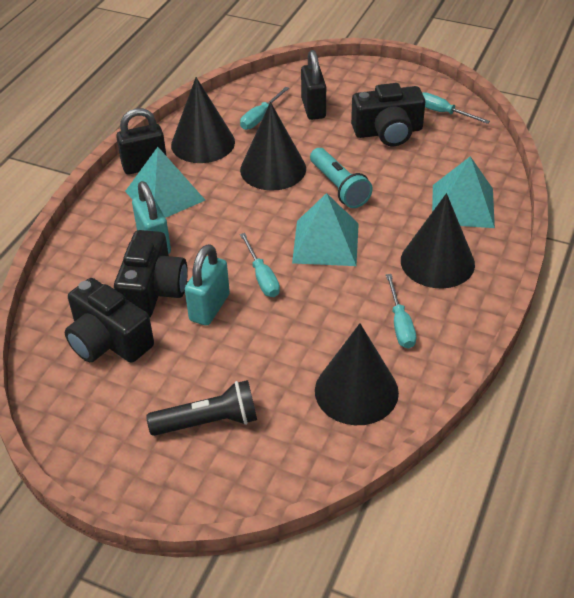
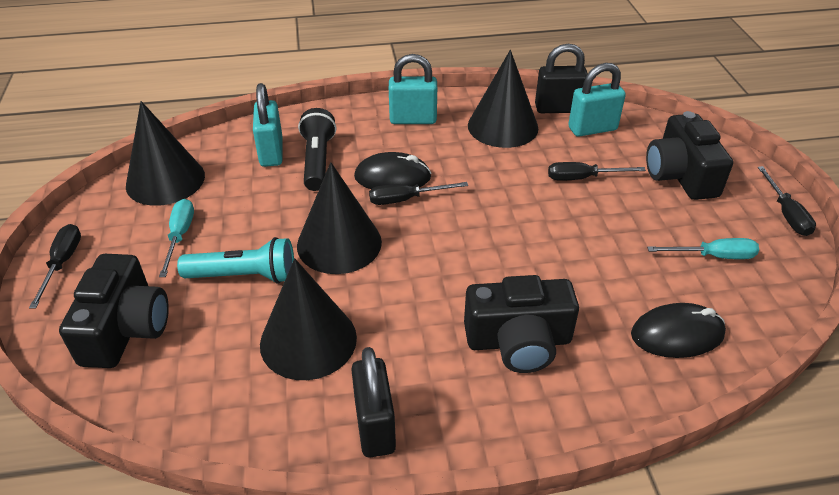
black mouse: none = 0 -> [354,152,431,189] [631,303,726,358] = 2
black screwdriver: none = 0 -> [29,224,81,309] [369,182,468,205] [548,162,646,181] [758,166,816,236] = 4
turquoise padlock: [132,181,171,254] [185,244,230,326] = 2 -> [253,83,283,167] [389,54,437,124] [568,63,626,137] = 3
turquoise pyramid: [125,147,205,218] [292,193,359,266] [432,156,495,228] = 3 -> none = 0
turquoise screwdriver: [240,87,289,130] [240,233,280,297] [386,274,416,349] [422,92,490,124] = 4 -> [159,199,194,277] [647,238,759,259] = 2

